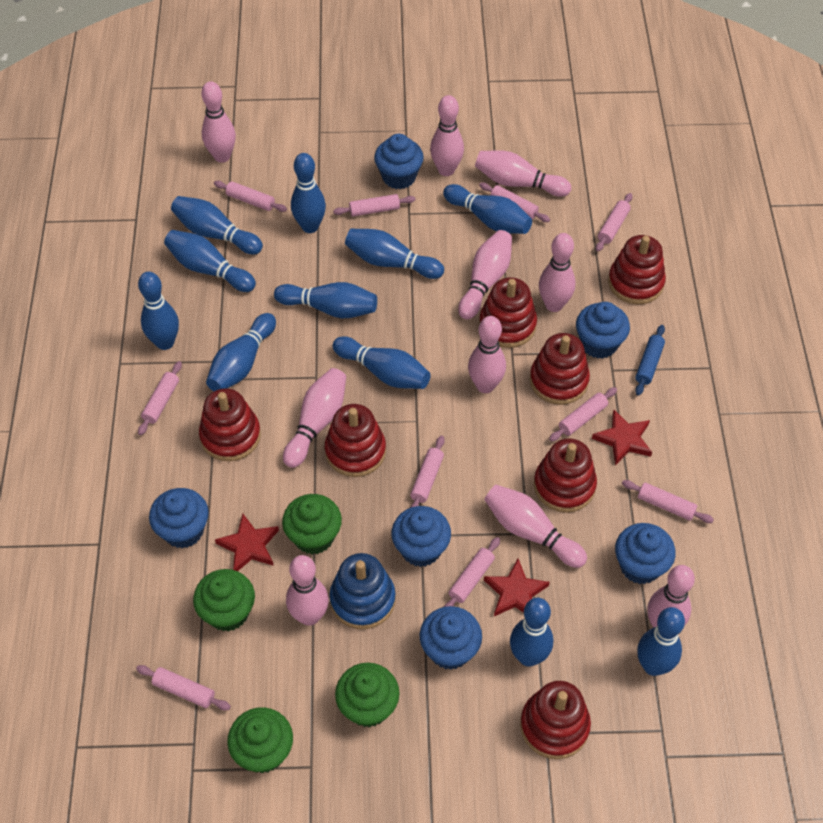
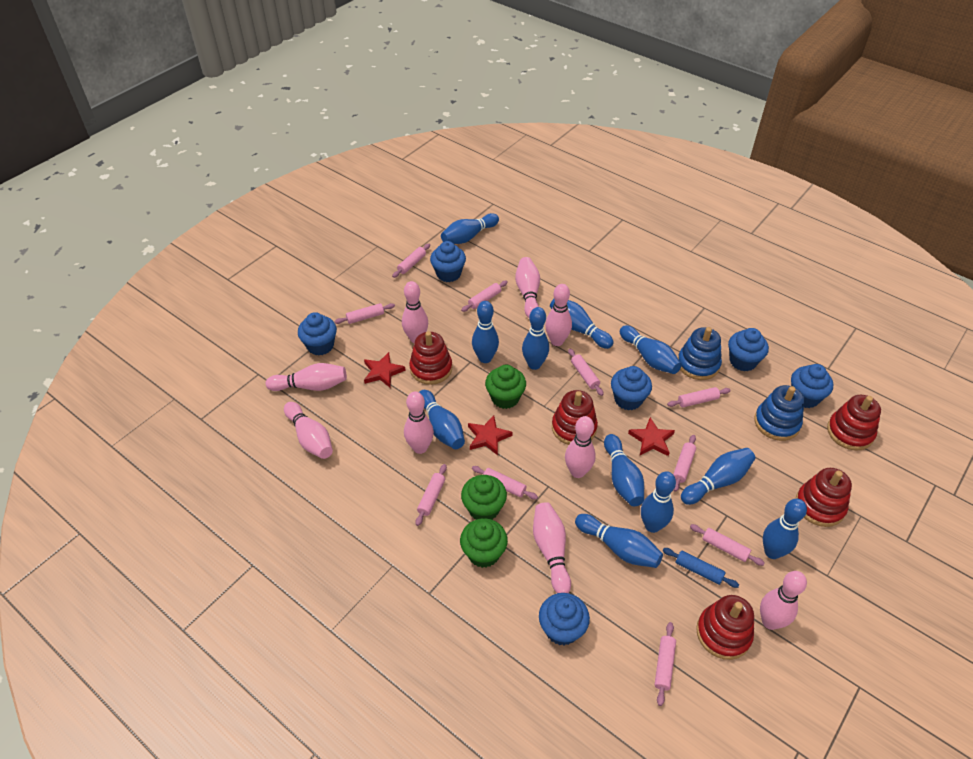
blue stacking toy: [330,553,395,629] = 1 -> [678,327,722,380] [754,385,804,441] = 2
green cupcake: [193,569,255,632] [227,707,293,773] [282,494,342,554] [335,663,400,727] = 4 -> [460,518,508,568] [461,475,507,520] [485,365,526,409] = 3
pink bowling pin: [201,81,236,163] [283,368,346,468] [286,555,329,626] [430,95,464,176] [458,230,512,319] [468,316,506,393] [475,150,571,197] [484,485,587,568] [539,233,575,312] [647,565,695,628] = 10 -> [266,363,347,391] [284,402,333,459] [402,281,428,343] [404,391,434,454] [515,257,540,318] [533,502,571,593] [545,284,572,346] [565,416,596,478] [760,571,807,630] = 9
red stacking toy: [199,388,261,461] [325,404,386,477] [479,277,537,348] [520,681,591,759] [530,333,590,405] [534,438,597,512] [608,235,666,304] = 7 -> [409,331,452,385] [552,390,598,445] [696,595,754,660] [796,468,852,527] [827,395,881,451] = 5

